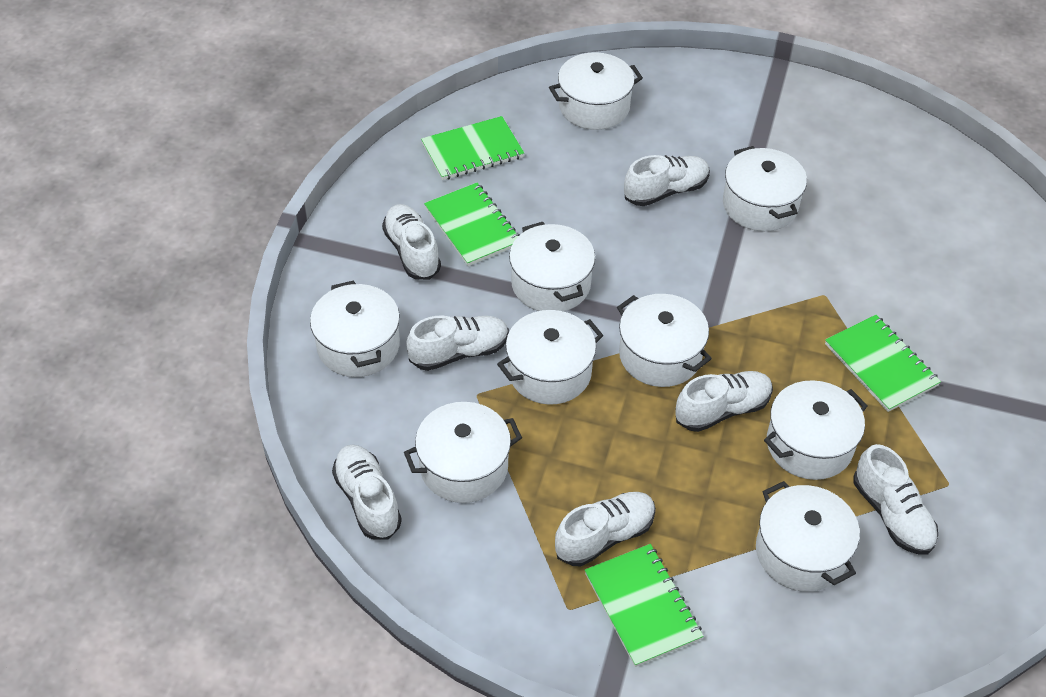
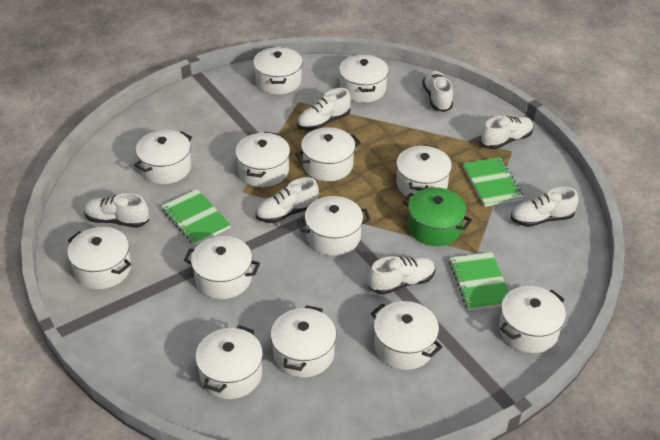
green notebook: [421,116,524,180] [424,183,520,266] [585,544,703,667] [825,315,941,412] = 4 -> [161,189,231,246] [449,252,509,311] [463,157,524,207] = 3
green pot: none = 0 -> [403,187,472,246] = 1
white pot: [310,280,400,377] [404,402,522,503] [497,310,603,405] [509,222,595,312] [549,52,643,130] [617,294,712,387] [723,146,807,231] [756,481,860,592] [764,380,868,480] = 9 -> [67,227,131,289] [134,130,192,184] [184,236,260,299] [195,325,263,399] [235,132,290,187] [253,47,303,95] [271,305,336,378] [295,127,361,181] [297,196,370,256] [339,54,389,103] [371,301,442,370] [396,145,452,198] [499,286,566,353] = 13

